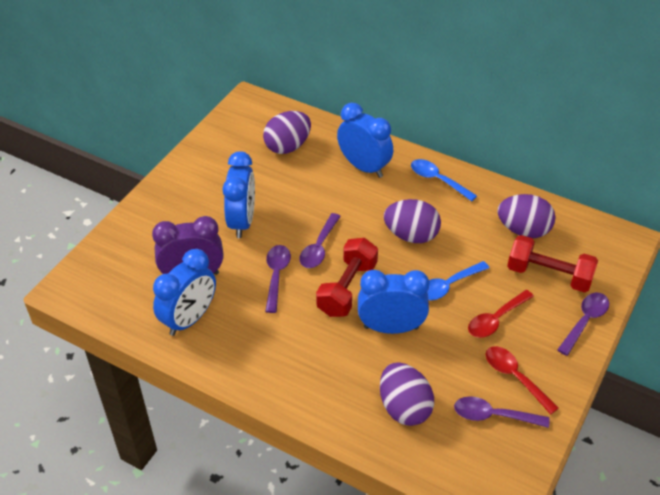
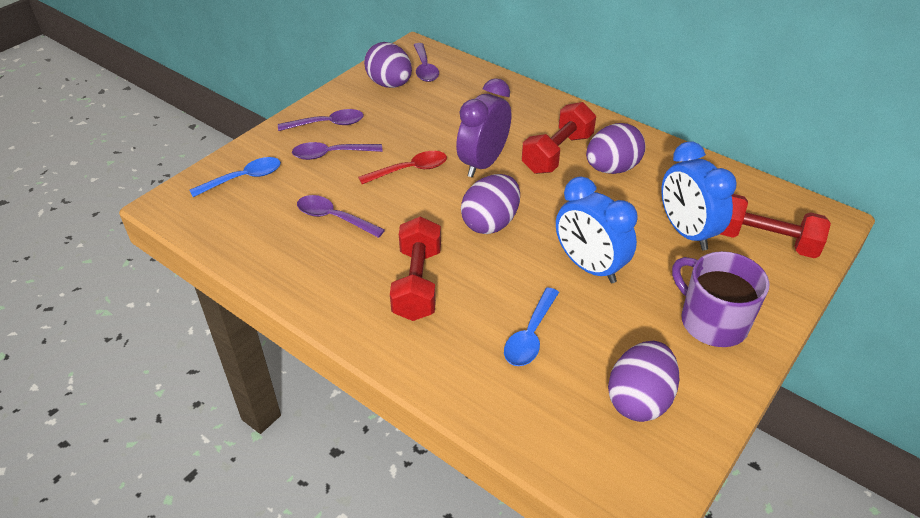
blue clock: [153,249,216,336] [223,151,255,238] [337,103,393,178] [358,270,429,334] = 4 -> [556,177,638,283] [661,141,737,250] = 2
purple mug: none = 0 -> [672,251,770,347] = 1
red dumbbell: [316,238,378,317] [507,235,598,293] = 2 -> [390,217,441,321] [522,102,596,174] [720,194,831,258] = 3
red spoon: [468,290,534,338] [486,346,559,415] = 2 -> [358,151,447,184] = 1

